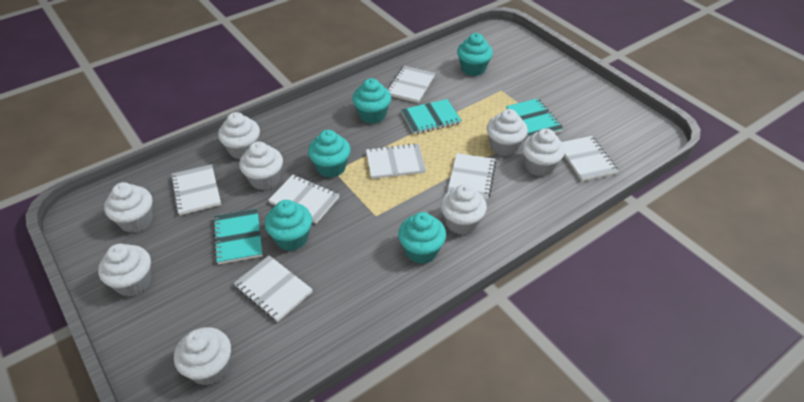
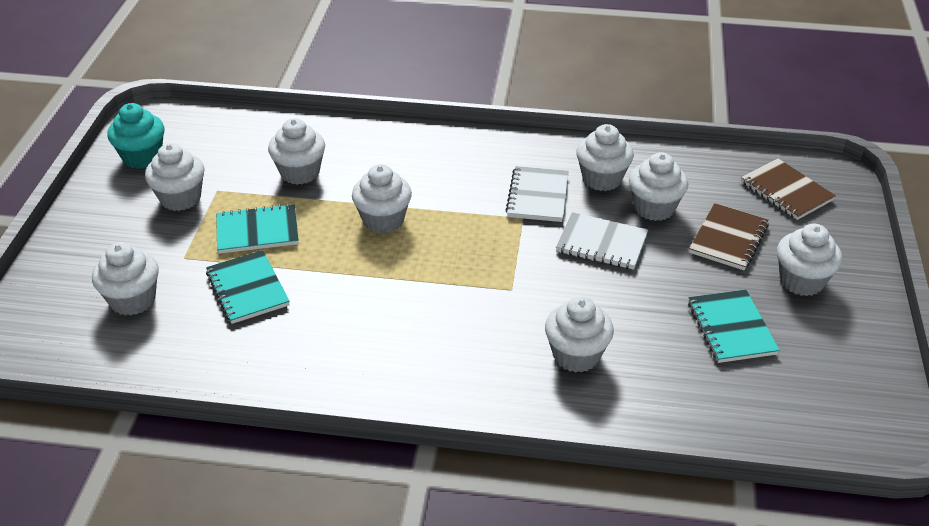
brown notebook: none = 0 -> [689,203,769,270] [741,158,836,220] = 2
turquoise cupcake: [265,200,312,251] [308,130,351,178] [352,78,391,124] [398,212,446,264] [457,33,493,76] = 5 -> [107,103,164,169] = 1
white notebook: [171,164,221,215] [234,255,313,322] [268,175,340,224] [366,143,426,179] [388,66,435,103] [447,153,496,200] [562,136,618,181] = 7 -> [506,166,569,222] [556,212,648,270] = 2

